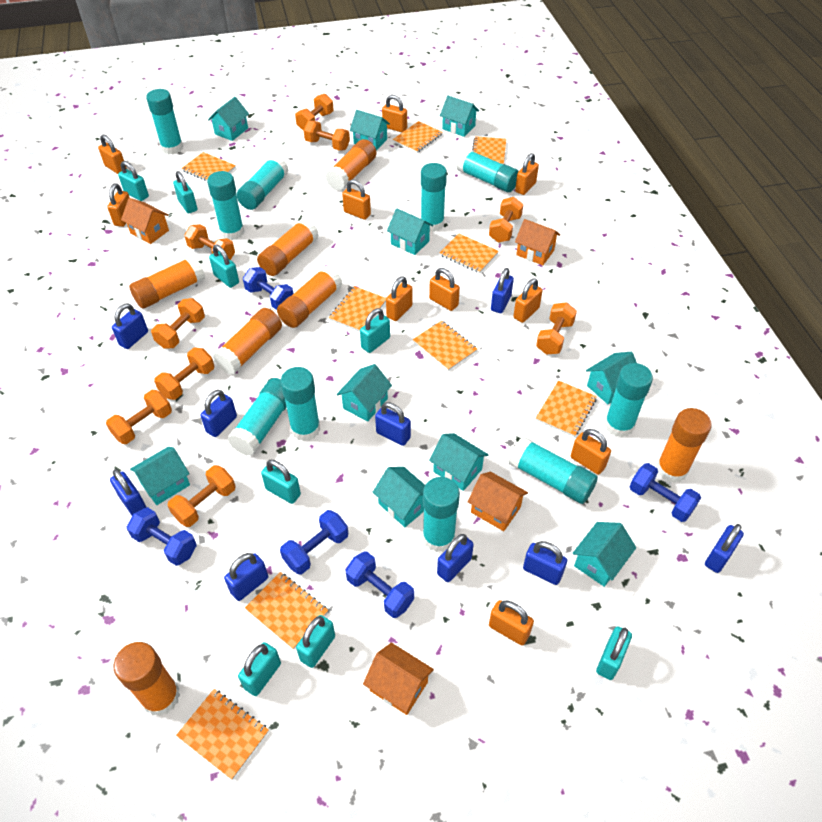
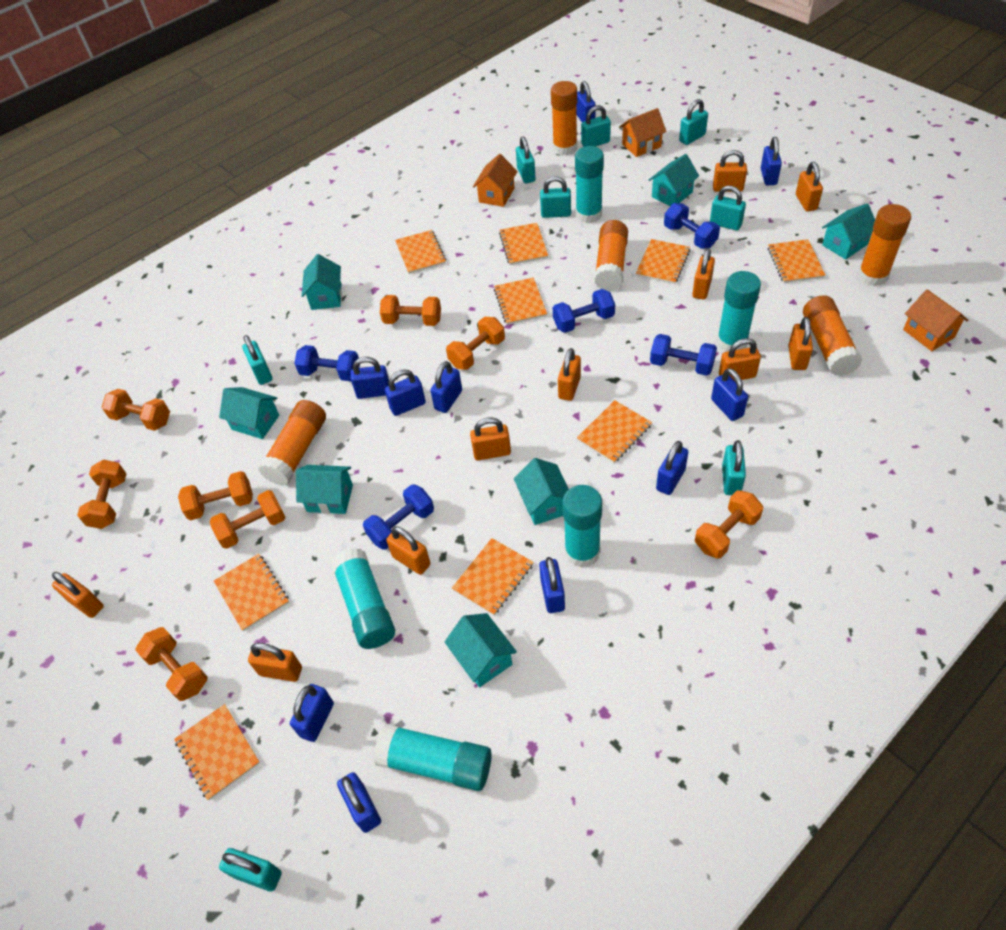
blue padlock: [110,469,147,516] [112,303,148,349] [200,390,237,437] [224,553,268,601] [375,402,411,446] [437,534,474,582] [491,268,514,313] [523,541,567,585] [705,524,744,573] = 9 -> [290,684,334,742] [337,772,381,833] [351,357,389,399] [385,369,426,416] [430,361,462,413] [539,557,565,613] [576,81,596,122] [656,441,688,495] [711,368,748,421] [761,137,782,185] = 10
orange dumbbell: [106,390,172,444] [151,298,205,349] [154,348,214,400] [167,465,236,527] [184,224,235,260] [295,94,334,131] [304,121,350,151] [489,197,523,243] [536,302,577,355] = 9 -> [77,459,126,529] [102,389,170,431] [135,627,208,701] [178,471,253,520] [210,490,285,549] [380,295,441,326] [446,317,505,370] [695,490,763,558] = 8
orange glue stick: [114,642,180,716] [129,256,205,309] [213,308,282,375] [257,218,319,276] [277,266,342,328] [325,139,376,191] [657,408,712,483] = 7 -> [258,400,326,486] [551,81,577,156] [594,220,628,291] [803,295,862,376] [858,204,911,286] = 5
orange house: [121,198,169,244] [363,643,434,715] [468,472,528,531] [515,219,560,265] = 4 -> [473,154,518,207] [619,108,667,157] [903,289,969,351] = 3
turquoise glue stick: [146,89,183,154] [207,171,244,240] [227,378,287,456] [236,156,289,210] [280,367,320,441] [421,163,447,232] [423,477,460,552] [456,149,519,192] [508,437,598,504] [604,363,653,437] = 10 -> [331,548,395,649] [374,724,492,791] [562,485,602,568] [575,146,604,223] [717,271,761,352] = 5
turquoise house: [130,447,190,505] [208,97,249,141] [337,364,392,422] [350,110,390,151] [373,467,425,527] [387,208,433,255] [429,433,488,491] [440,96,479,137] [572,522,636,587] [586,352,637,404] = 10 -> [219,387,279,439] [296,465,353,514] [302,254,342,310] [445,613,517,687] [514,458,569,525] [649,154,699,206] [822,204,875,260] = 7

